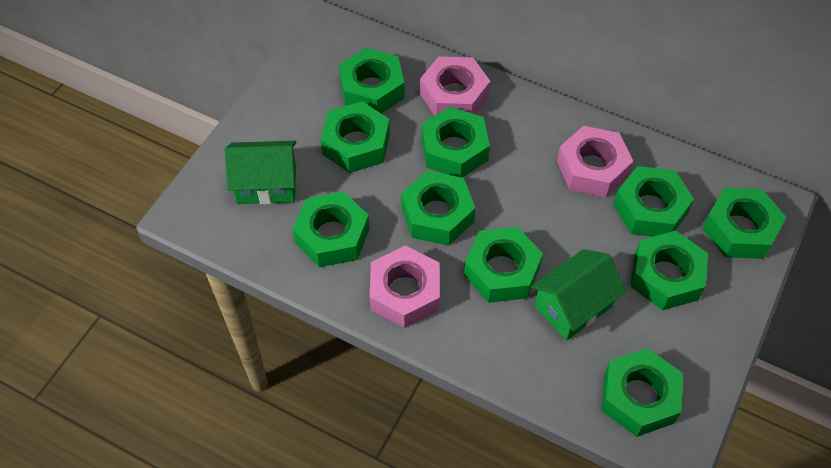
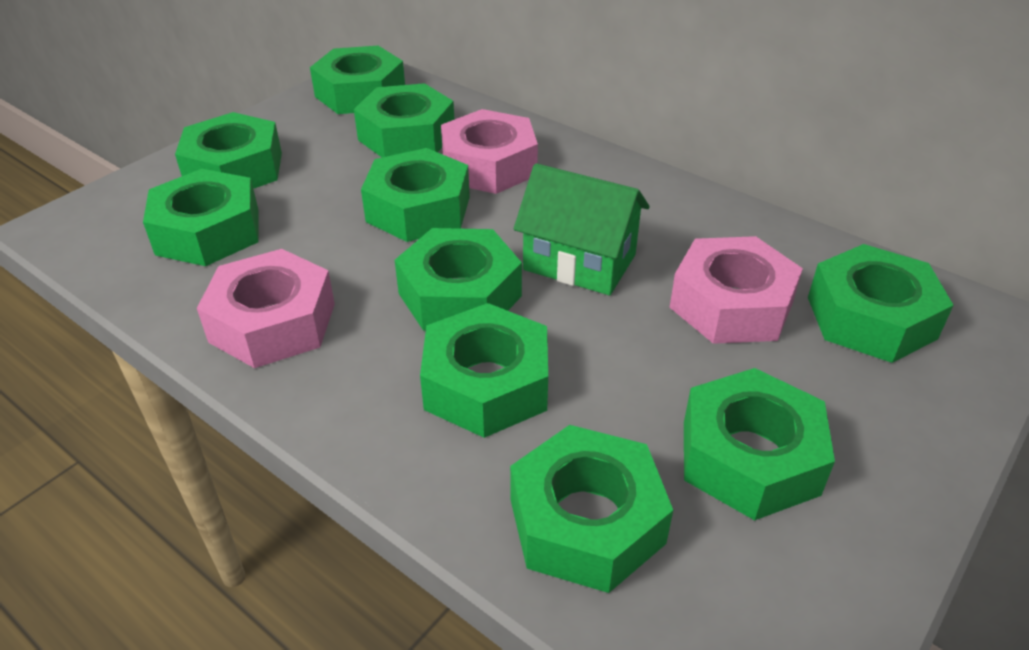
green house: [224,141,296,204] [531,249,626,340] = 2 -> [514,163,650,295] = 1

